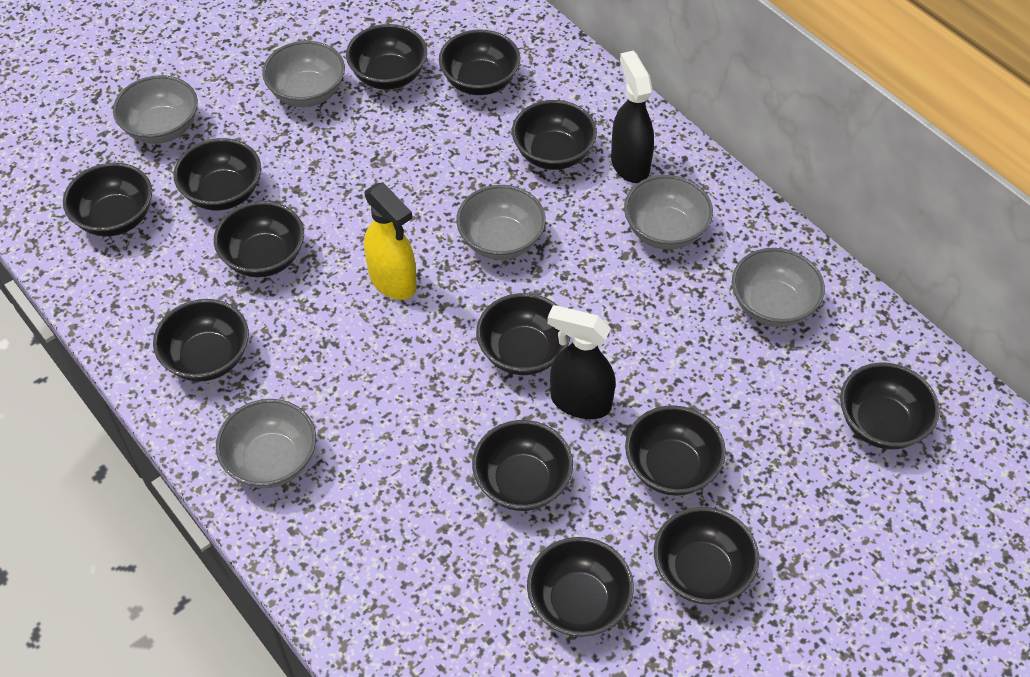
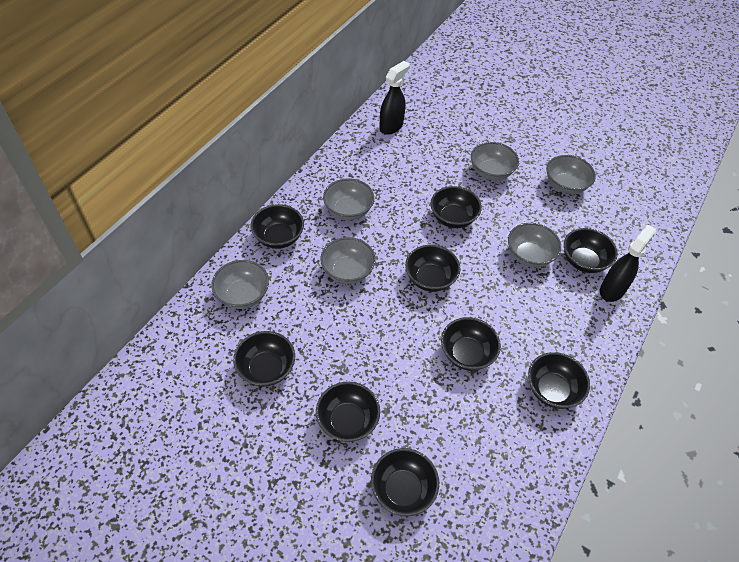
black bowl: [63,163,152,236] [153,299,249,381] [173,138,261,210] [214,201,304,277] [346,24,427,90] [439,29,520,95] [472,420,573,511] [476,293,571,375] [512,100,597,170] [527,537,634,637] [625,405,726,496] [654,507,759,604] [840,362,940,449] = 13 -> [233,331,295,387] [251,204,304,249] [316,382,380,442] [371,448,439,516] [405,245,460,292] [430,186,482,228] [441,317,501,371] [528,352,590,409] [564,228,618,273] = 9
yellow spray bottle: [364,182,417,300] = 1 -> none = 0

